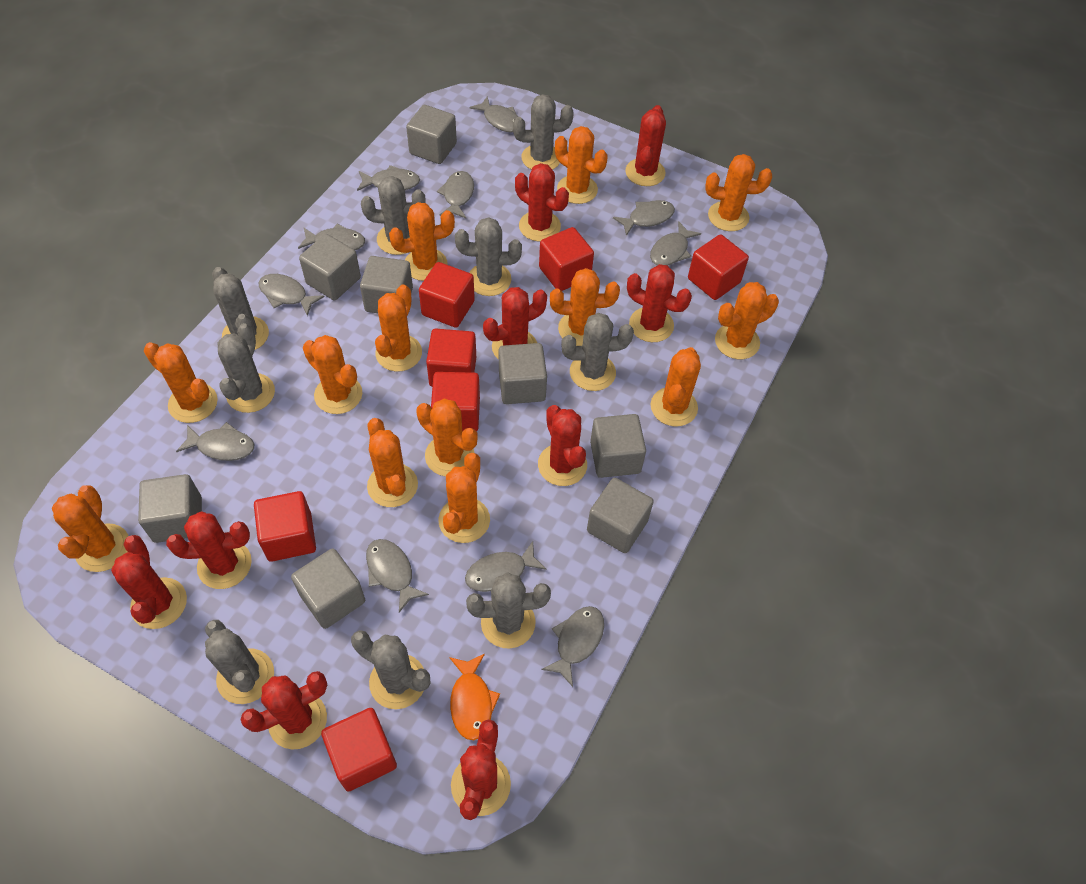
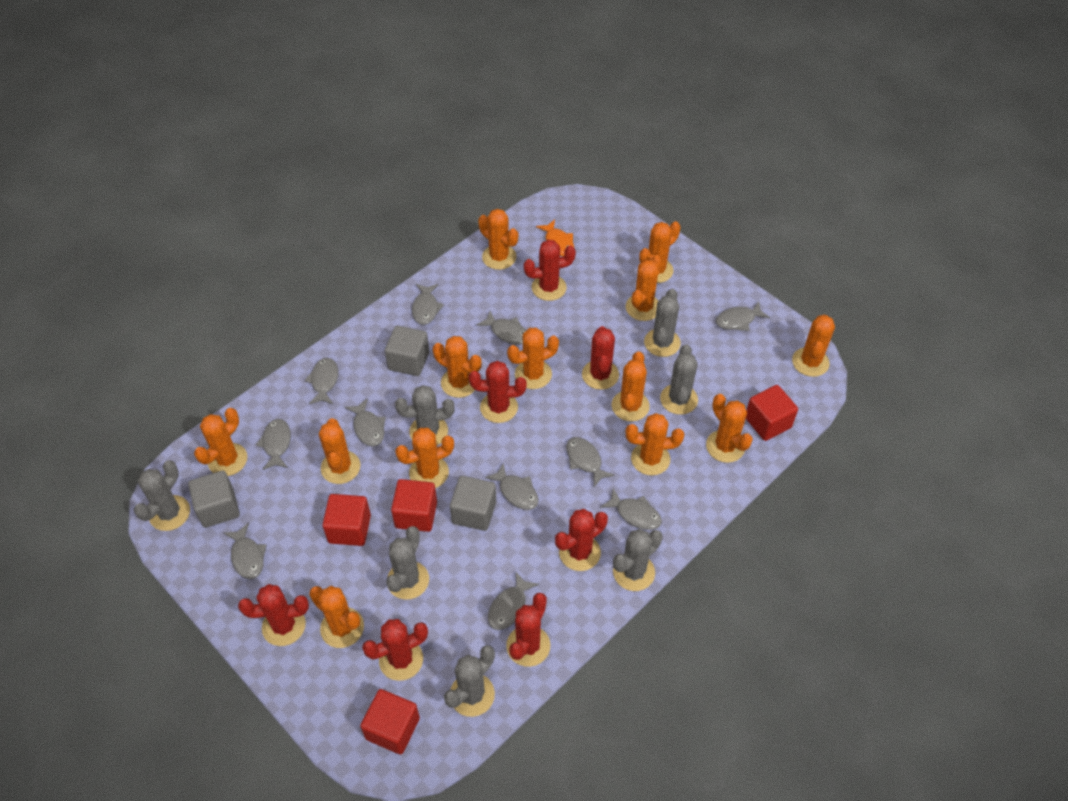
grey cactus: [205,620,274,704] [212,267,269,350] [217,323,275,413] [351,630,430,709] [361,176,426,255] [455,217,522,296] [466,572,551,649] [513,94,574,170] [561,313,634,391] = 9 -> [134,460,190,531] [386,526,429,600] [395,385,455,445] [444,645,495,717] [613,529,663,591] [644,289,681,357] [660,344,698,415] = 7
grey cube: [138,474,202,543] [291,548,365,629] [299,234,361,301] [360,256,413,313] [406,105,457,164] [499,343,547,404] [587,478,654,553] [590,414,646,478] = 8 -> [188,470,240,528] [385,326,429,376] [450,476,496,531] = 3
red cactus: [111,535,187,629] [166,511,252,589] [240,671,327,750] [451,720,511,820] [483,287,547,360] [515,163,569,241] [538,405,587,486] [625,105,666,186] [627,264,692,342] = 9 -> [238,584,309,646] [362,619,428,681] [469,361,526,423] [506,593,550,667] [524,240,576,301] [555,509,608,571] [582,326,619,390] = 7
red cube: [254,491,316,562] [321,708,397,791] [419,262,475,328] [426,329,476,387] [431,372,480,432] [539,227,594,291] [688,234,749,300] = 7 -> [322,494,371,546] [360,689,420,754] [391,479,437,532] [746,385,798,441] = 4

